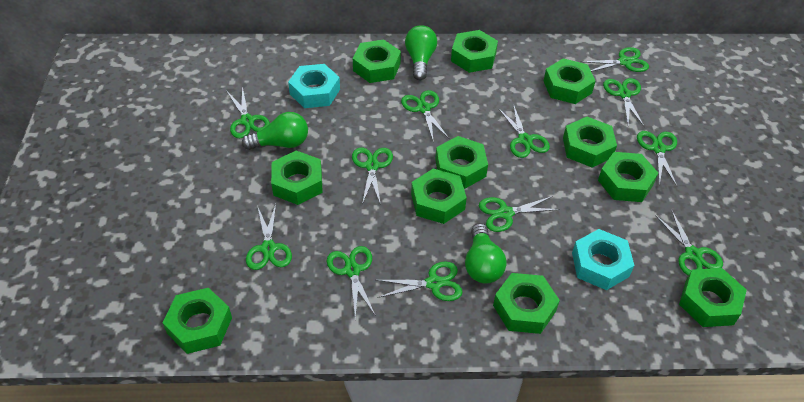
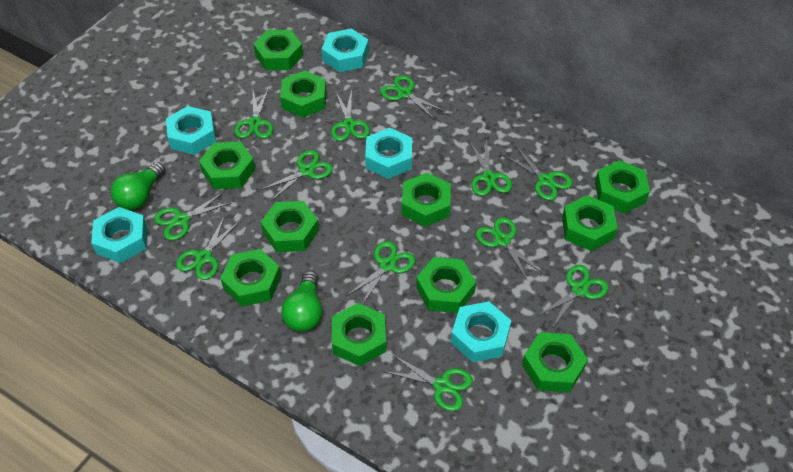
green light bulb: [242,112,308,150] [405,25,437,80] [465,223,507,284] = 3 -> [111,162,165,210] [281,271,322,332] = 2
turquoise nut: [288,64,340,108] [572,229,635,290] = 2 -> [91,207,147,263] [166,106,216,155] [322,28,369,72] [365,128,412,179] [451,301,511,362] = 5

